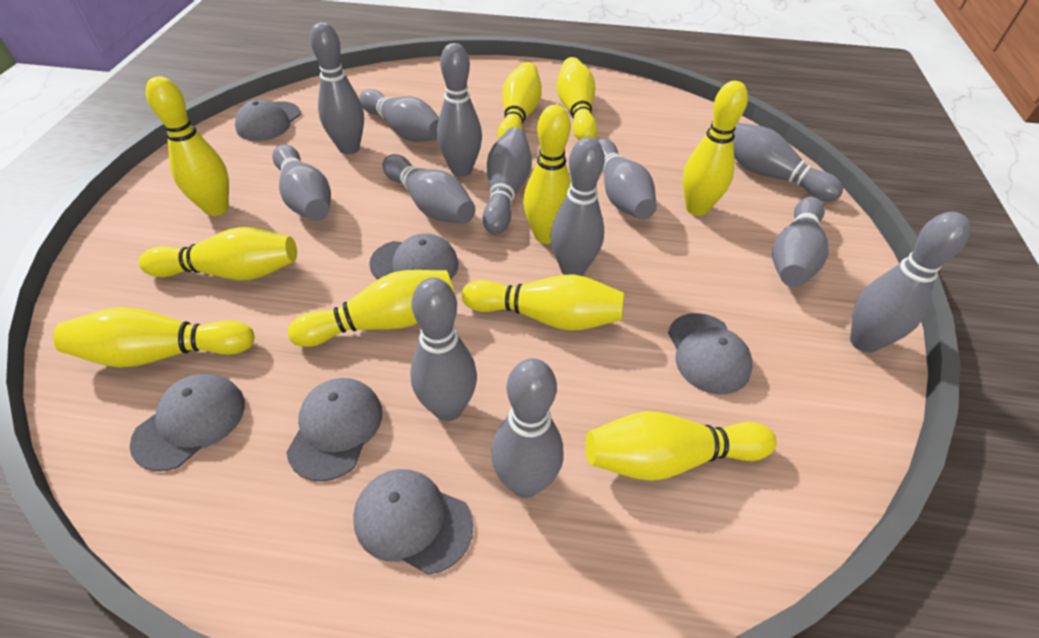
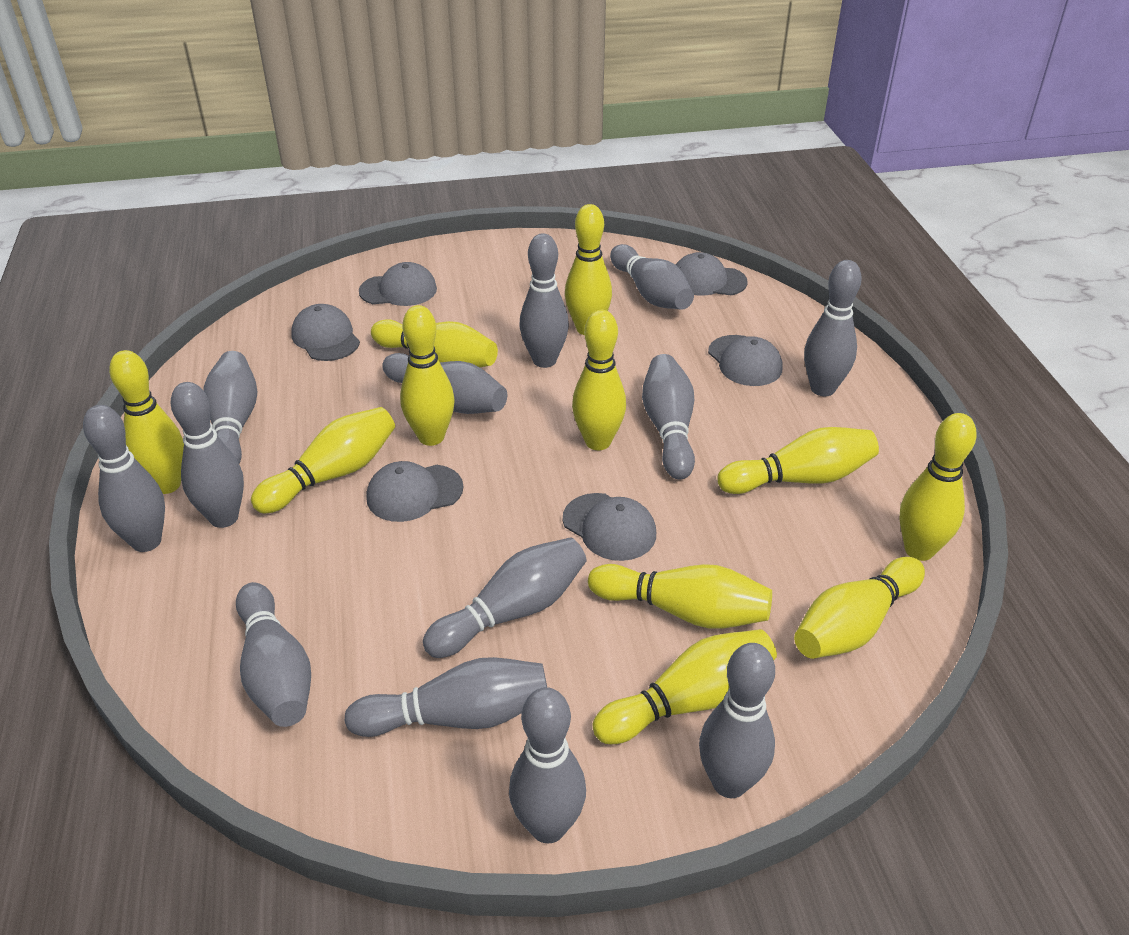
yellow bowling pin: [53,307,255,368] [139,227,297,280] [146,76,229,216] [288,270,455,347] [462,275,624,331] [497,62,542,139] [523,105,571,244] [557,57,597,140] [585,411,777,481] [683,81,748,216] = 10 -> [109,350,184,494] [251,407,395,514] [371,319,498,367] [400,305,455,446] [565,204,612,335] [572,310,626,450] [588,564,772,629] [592,629,777,744] [717,427,879,494] [794,557,925,659] [899,413,977,561] = 11

